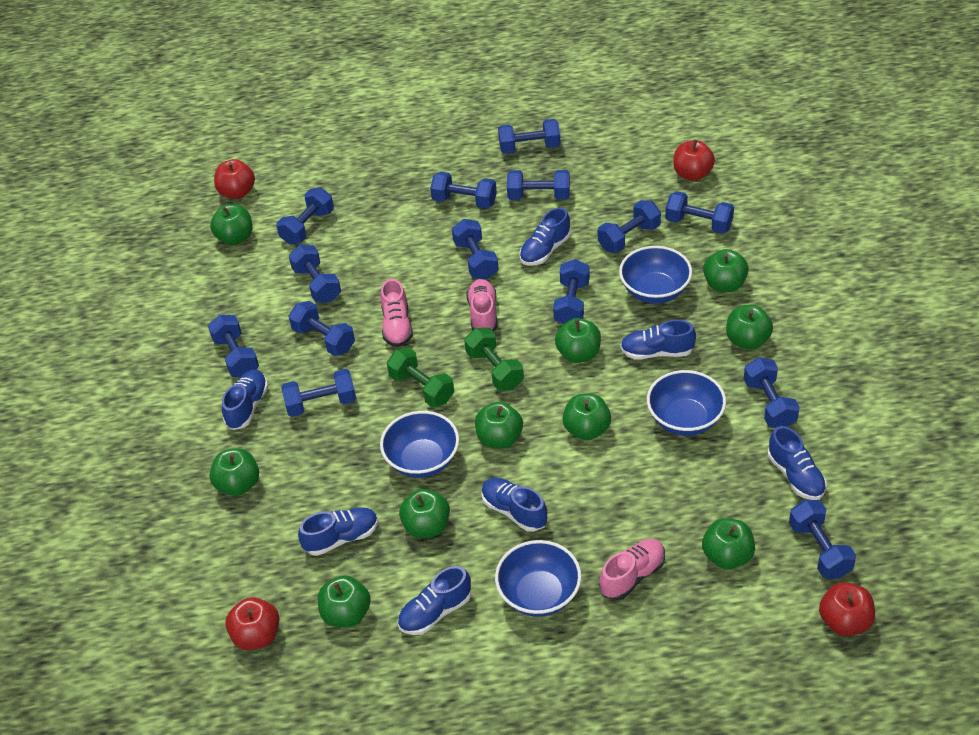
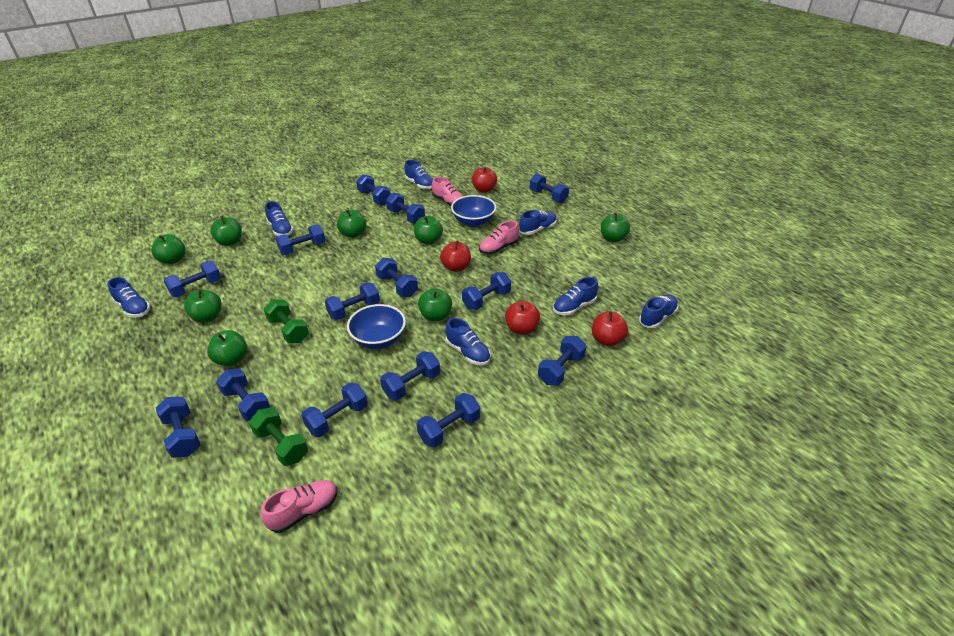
blue bowl: [380,411,459,478] [495,540,581,617] [619,246,692,303] [647,370,726,436] = 4 -> [347,304,406,349] [451,195,496,227] = 2
green apple: [209,448,259,496] [210,204,253,245] [318,575,371,628] [399,489,450,538] [475,402,523,449] [555,318,601,363] [563,393,611,440] [702,518,755,569] [703,249,749,292] [726,305,773,350] = 10 -> [151,234,186,264] [184,289,222,323] [207,330,247,366] [210,216,242,246] [337,209,366,238] [414,216,443,245] [418,288,452,321] [601,212,630,242] = 8

